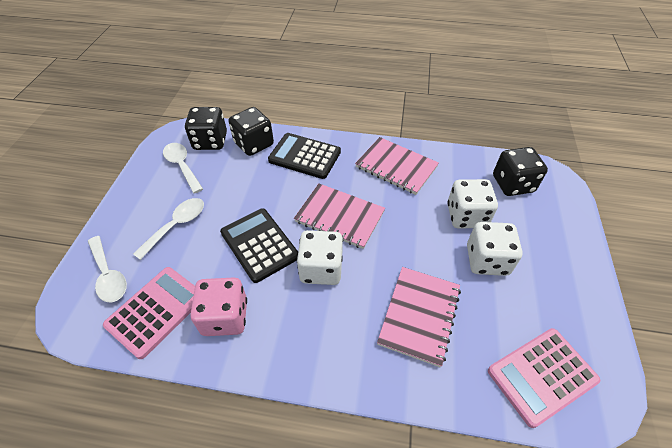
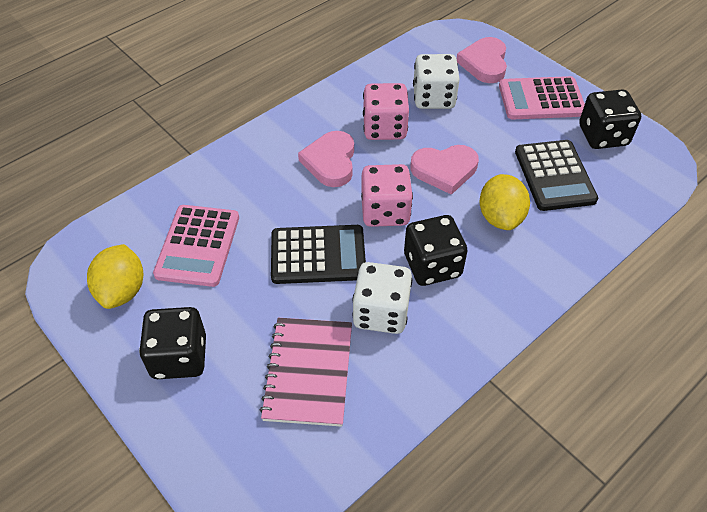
pink dice: [190,277,247,336] = 1 -> [361,164,413,227] [363,83,409,140] = 2
pink heart: none = 0 -> [298,131,354,187] [410,145,479,195] [457,37,507,83] = 3
pink notebook: [294,183,385,249] [355,137,439,195] [377,267,461,367] = 3 -> [260,318,352,427] = 1
white dice: [297,230,343,285] [447,179,498,228] [467,222,523,276] = 3 -> [352,262,412,334] [413,54,460,109] = 2
white spoon: [88,236,127,302] [133,198,204,260] [163,143,203,194] = 3 -> none = 0
yellow lemon: none = 0 -> [87,244,143,309] [479,174,530,230] = 2

